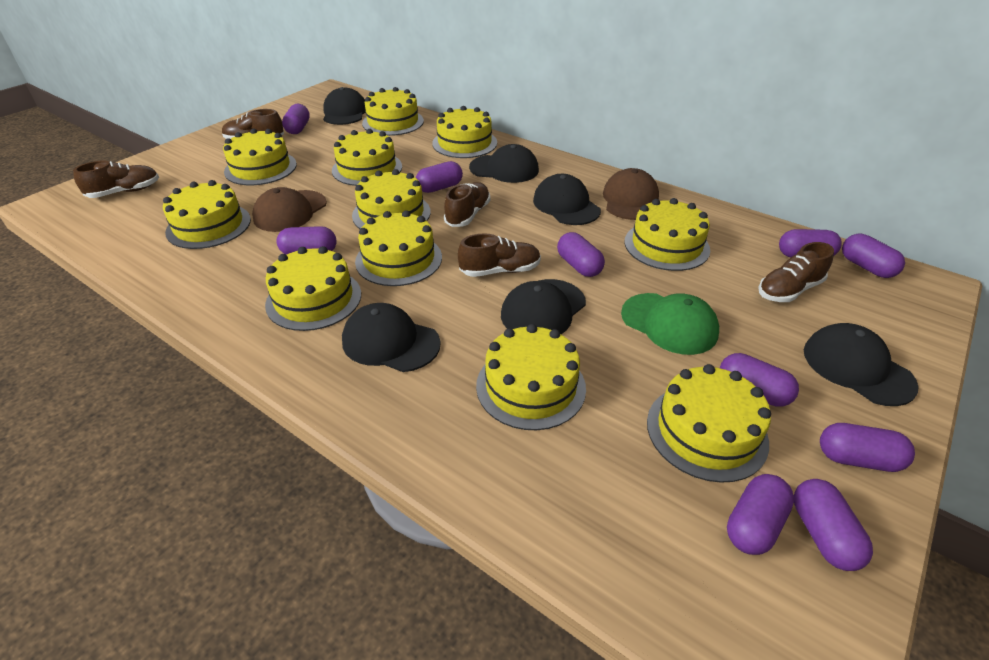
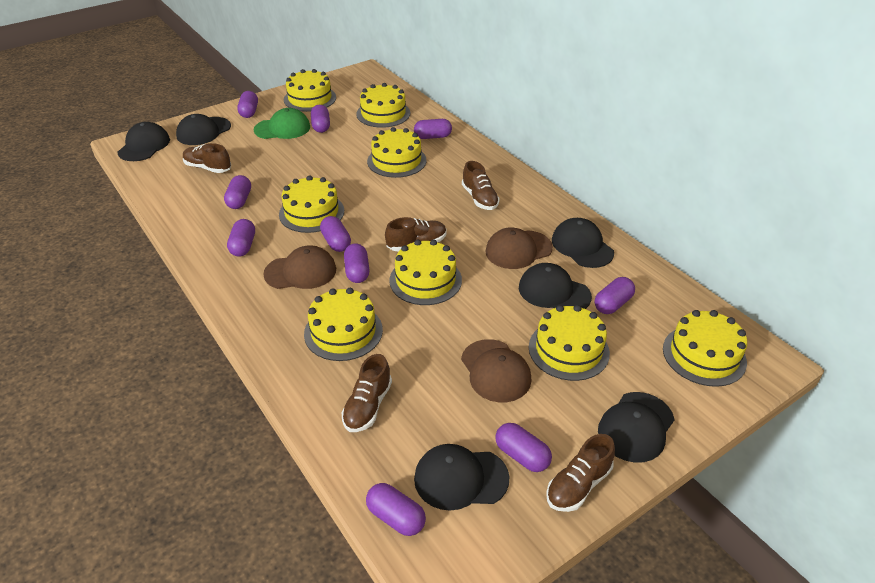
brown cap: [252,187,327,232] [603,168,659,220] = 2 -> [263,245,336,289] [461,339,532,402] [485,227,553,269] = 3
yellow cake: [163,180,251,249] [223,129,297,185] [265,246,361,331] [332,129,402,186] [352,169,431,229] [355,210,442,286] [362,87,424,136] [432,106,497,158] [476,324,586,430] [625,198,710,271] [647,364,771,483] = 11 -> [279,176,344,233] [284,69,336,112] [304,288,383,361] [356,83,410,128] [367,127,427,178] [389,240,462,305] [529,305,610,381] [663,310,747,387] = 8

